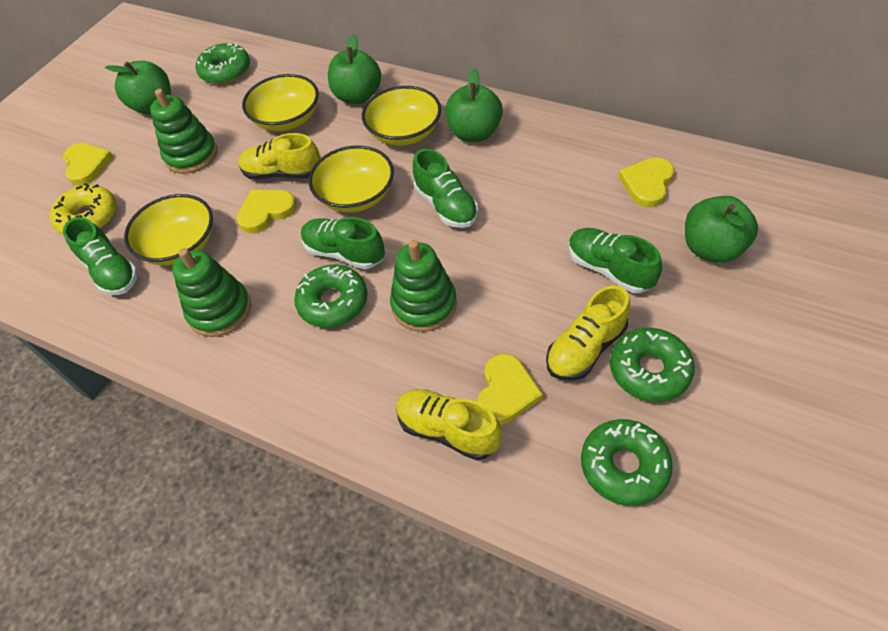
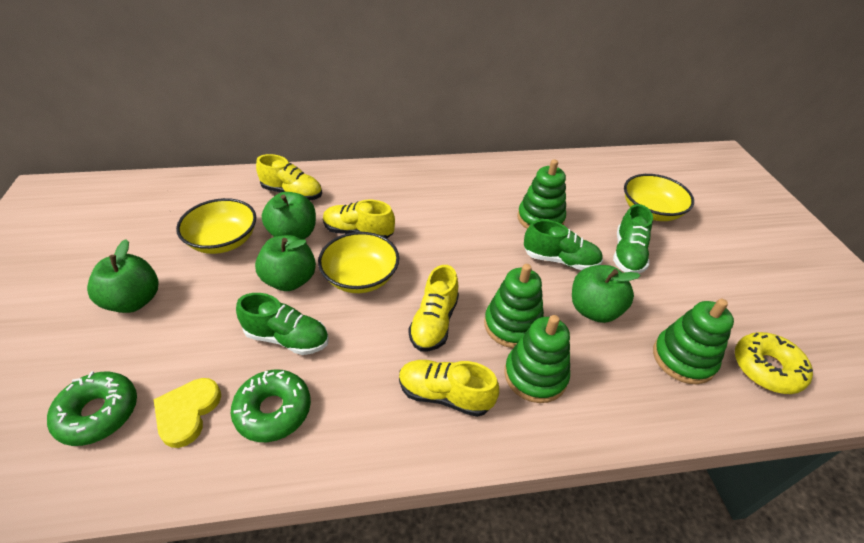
green donut: [196,43,250,84] [294,264,367,328] [581,419,673,506] [610,328,695,402] = 4 -> [47,371,137,446] [231,369,311,442] = 2
green shoe: [63,217,138,295] [301,217,385,269] [413,149,478,228] [569,228,662,293] = 4 -> [236,293,329,355] [524,220,603,270] [613,204,653,273] = 3
green stacking toy: [150,89,217,174] [172,248,251,337] [390,240,457,332] = 3 -> [484,264,544,348] [504,315,570,403] [517,159,566,229] [653,299,734,384] = 4
yellow bowl: [124,194,213,265] [242,74,319,131] [309,146,394,213] [362,86,441,146] = 4 -> [176,198,256,254] [318,232,399,293] [624,174,694,221] = 3
yellow heart: [63,143,113,186] [237,190,297,234] [477,354,543,425] [618,157,674,208] = 4 -> [154,378,221,448] = 1
yellow shoe: [238,133,320,180] [396,389,502,460] [546,285,630,381] = 3 -> [256,154,322,200] [323,200,395,238] [399,360,499,417] [408,265,459,351] = 4

